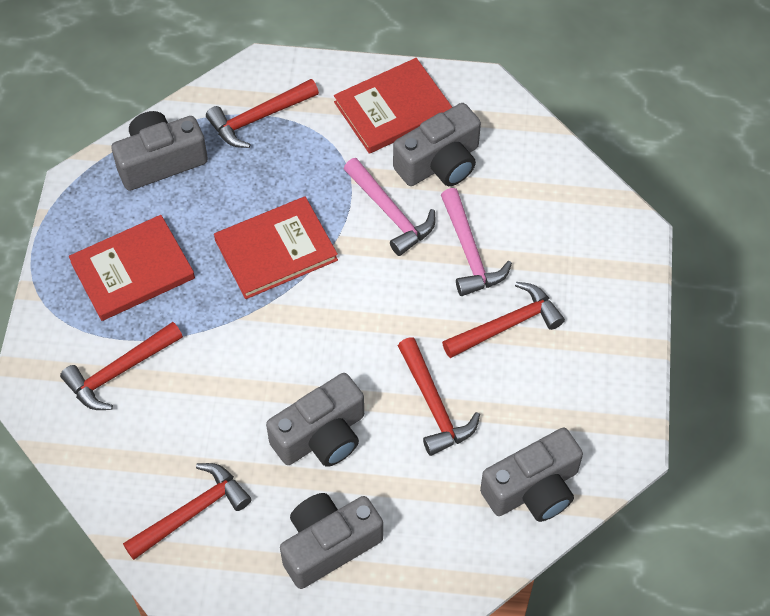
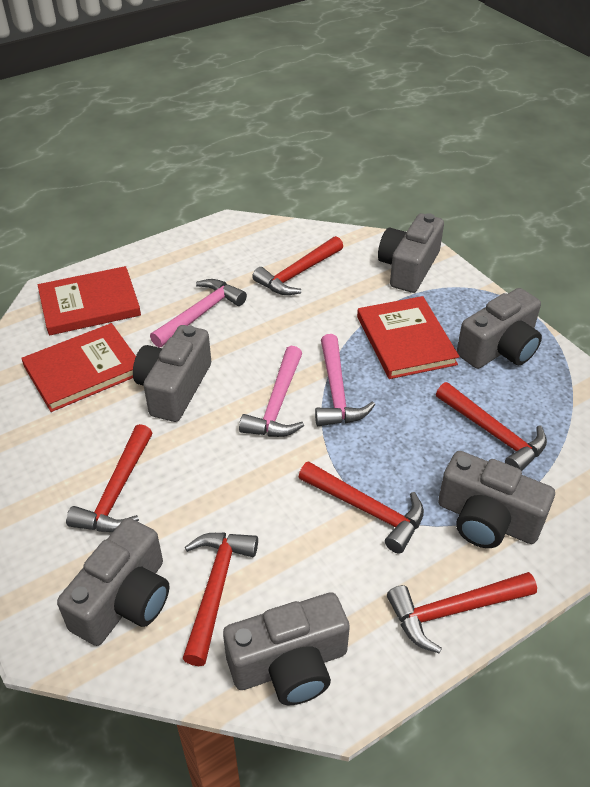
grey camera: [111,111,208,191] [266,373,364,467] [280,493,383,589] [393,103,481,186] [480,428,583,522] = 5 -> [57,518,169,646] [133,325,211,422] [223,592,350,705] [378,213,444,293] [438,451,555,548] [457,288,542,369] = 6
pink hammer: [344,158,436,256] [441,188,512,296] = 2 -> [150,279,247,347] [239,346,304,437] [315,334,375,426] = 3
red hammer: [60,322,183,410] [123,463,251,560] [206,79,319,148] [398,337,480,456] [442,282,565,358] = 5 -> [66,424,153,532] [182,533,258,666] [252,236,343,295] [299,461,424,554] [387,572,537,654] [436,382,547,471] = 6

